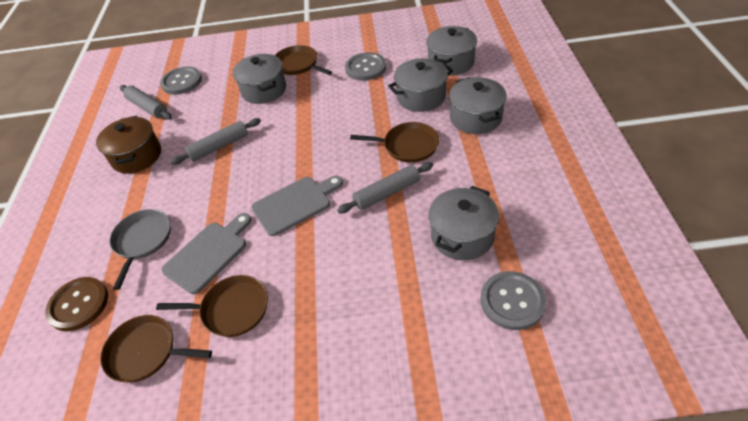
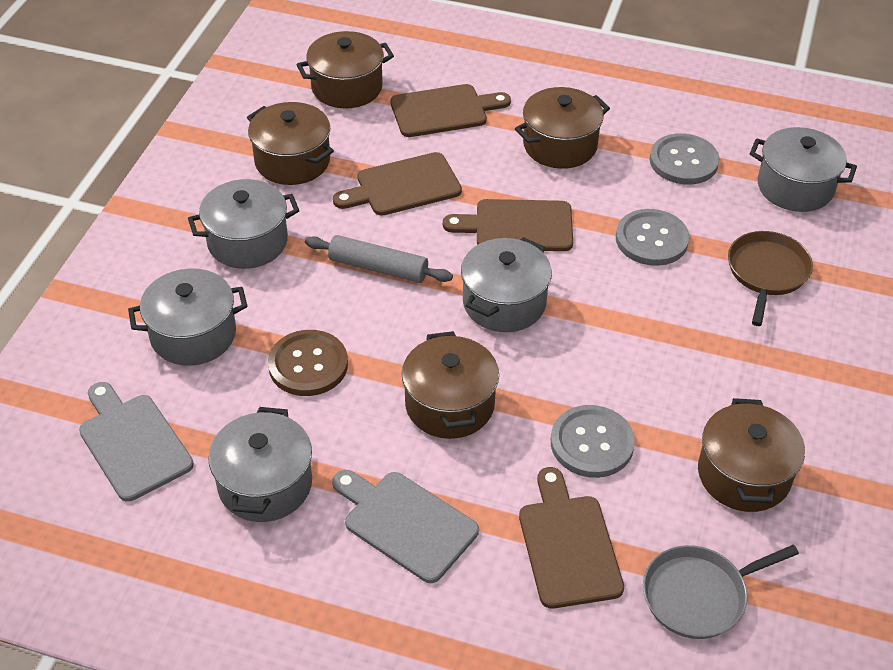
brown cutting board: none = 0 -> [333,152,462,216] [390,84,511,137] [443,199,573,251] [519,467,624,609] = 4
brown pan: [100,315,212,383] [156,275,268,337] [275,45,332,75] [350,122,439,163] = 4 -> [728,231,813,326] = 1
brown pot: [96,116,161,173] = 1 -> [247,102,334,185] [296,31,394,108] [402,331,499,439] [515,87,610,169] [698,398,805,512] = 5
grey rolling pin: [120,85,172,120] [170,118,261,165] [337,162,433,213] = 3 -> [305,235,453,283] = 1

